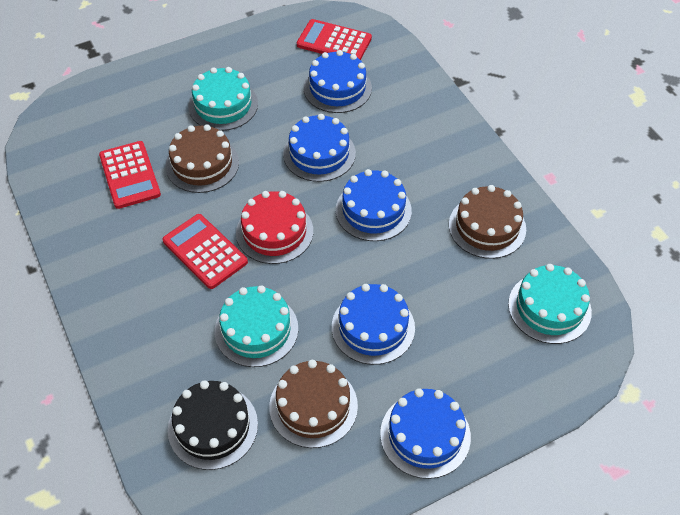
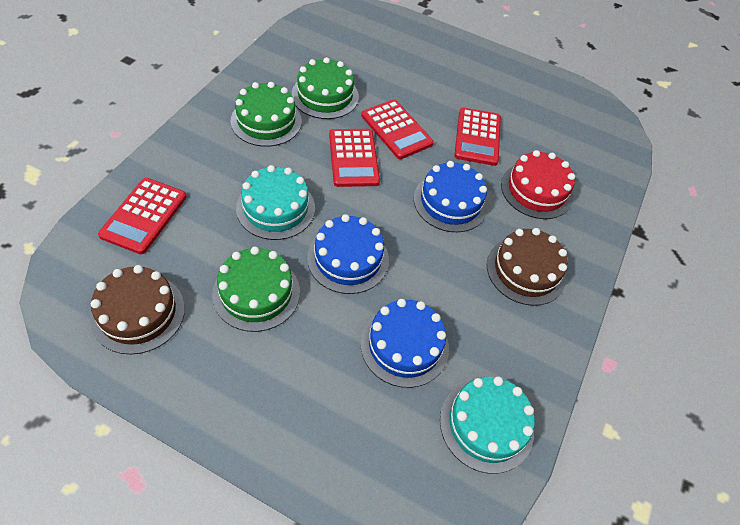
black cake: [168,380,258,470] = 1 -> none = 0
blue cake: [283,114,356,182] [304,50,372,113] [332,284,415,365] [336,169,412,241] [380,388,471,479] = 5 -> [307,214,389,294] [361,299,449,388] [414,161,488,232] = 3
brown cake: [166,124,239,193] [269,360,358,448] [449,185,526,259] = 3 -> [90,265,185,355] [487,228,568,306] = 2
green cake: none = 0 -> [212,247,300,332] [231,82,302,147] [292,57,359,119] = 3
red calculator: [99,141,161,209] [162,214,248,289] [297,19,372,60] = 3 -> [98,178,187,254] [329,129,380,187] [361,99,434,159] [454,108,501,166] = 4
turquoise cake: [188,67,258,131] [215,285,298,367] [508,264,592,344] = 3 -> [236,165,315,240] [440,376,535,474] = 2

